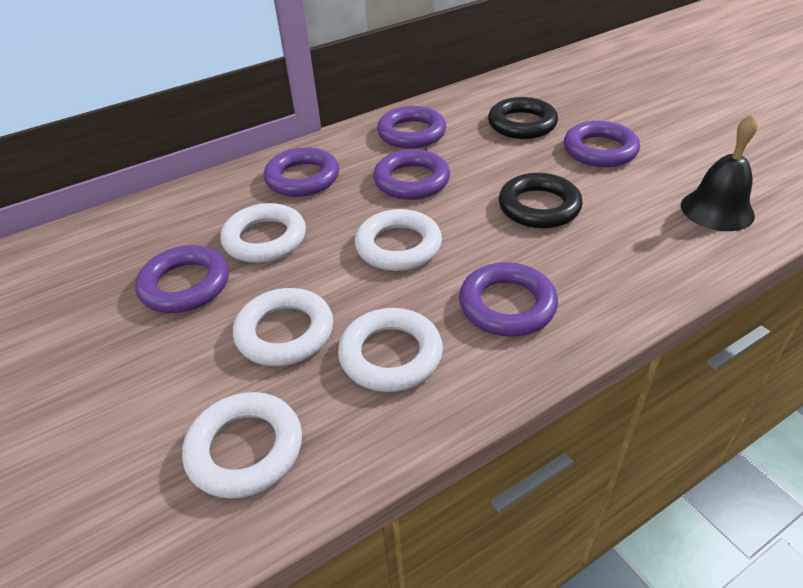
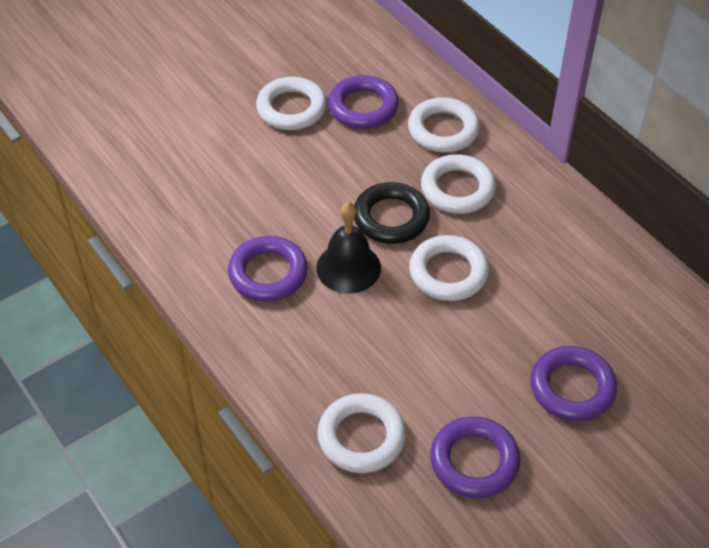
black ring: [488,97,558,139] [499,173,583,228] = 2 -> [354,182,430,244] = 1
purple ring: [135,245,229,313] [264,147,339,197] [373,149,450,200] [377,106,446,149] [459,262,558,337] [564,121,640,167] = 6 -> [228,236,308,302] [328,75,399,129] [430,416,520,498] [531,346,617,421] = 4

